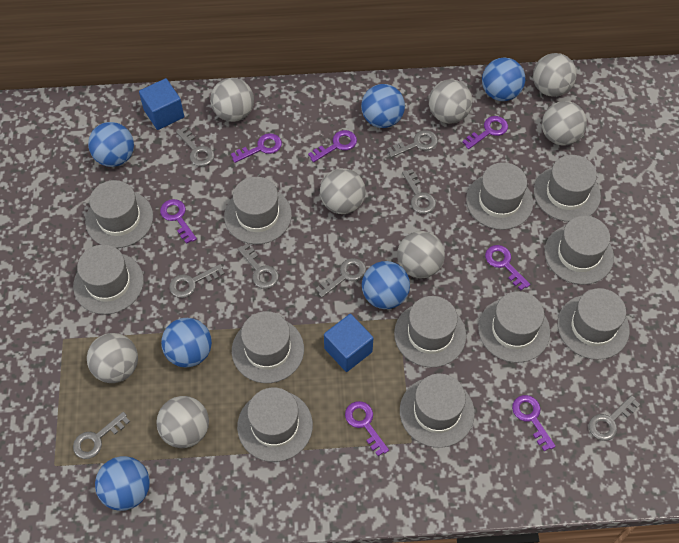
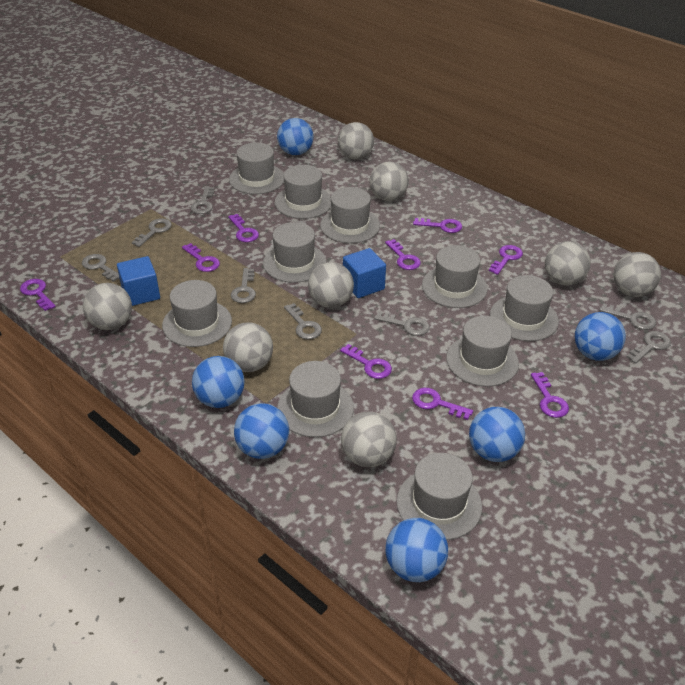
grey hat: [73,244,144,315] [85,180,153,248] [224,177,292,244] [232,311,304,383] [237,388,313,462] [394,296,466,367] [400,374,475,448] [466,162,533,230] [478,291,550,363] [534,155,601,222] [544,216,614,285] [557,288,630,360] = 12 -> [162,280,232,347] [229,143,284,194] [263,222,326,283] [275,165,331,219] [277,361,354,437] [320,187,380,243] [397,453,482,540] [422,245,488,308] [446,316,519,387] [490,275,559,341] = 10
purple key: [160,199,197,244] [231,133,282,163] [308,130,357,162] [345,401,389,456] [462,116,508,149] [485,245,530,290] [512,395,556,451] = 7 -> [20,279,56,311] [182,243,220,272] [228,214,259,242] [340,344,392,379] [385,239,421,270] [412,388,473,420] [413,218,462,233] [489,245,523,275] [531,372,569,418] = 9

